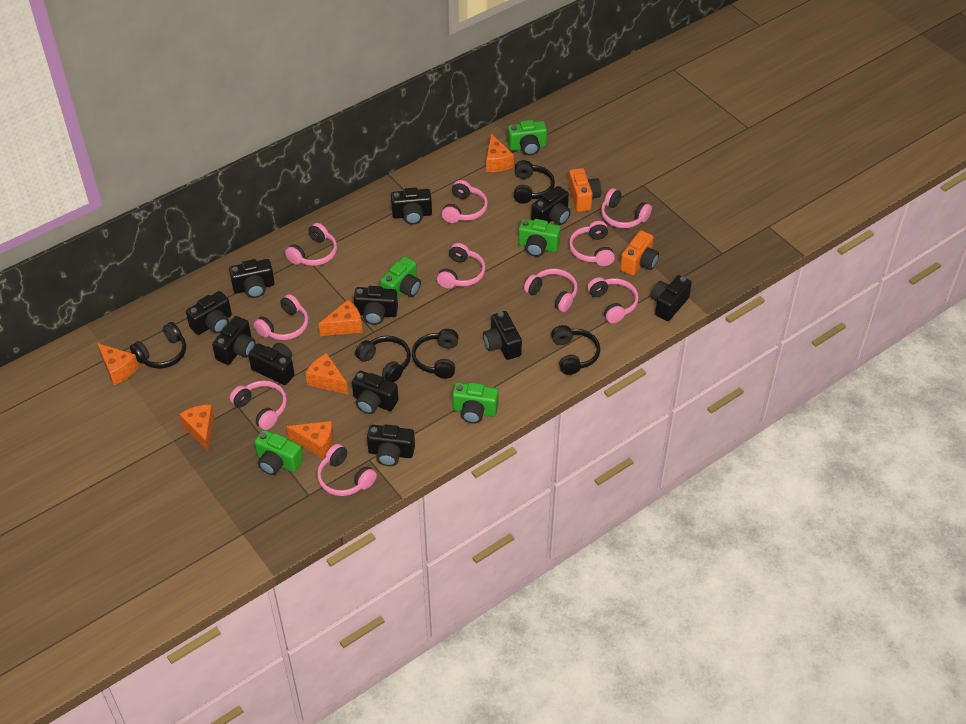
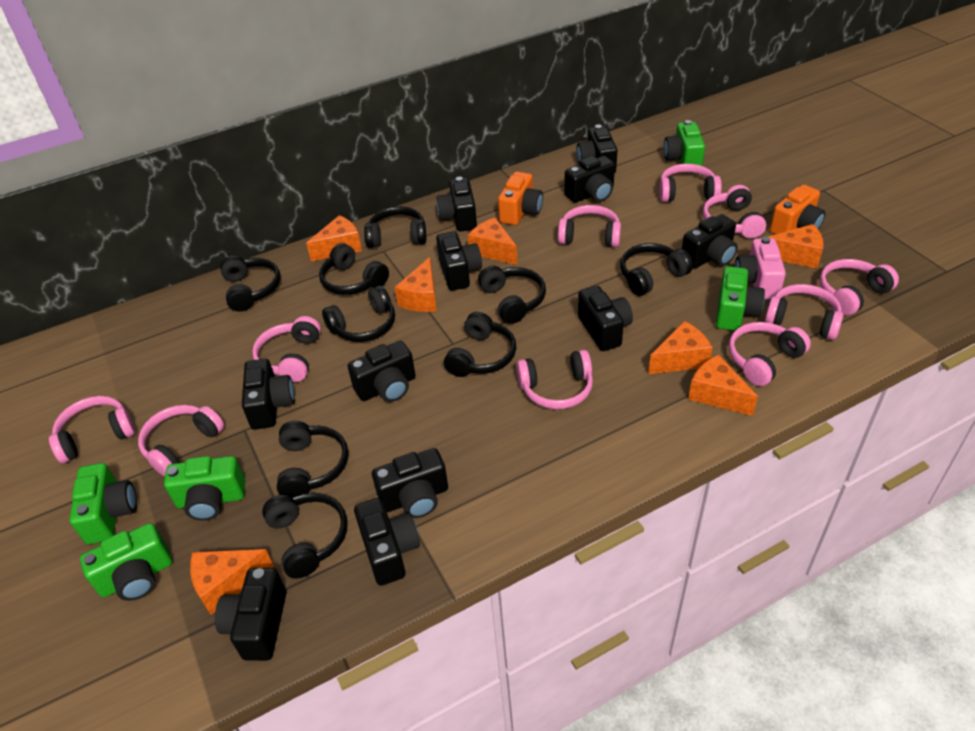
black headphones: [130,322,186,369] [355,336,411,383] [412,329,458,379] [514,160,555,204] [551,325,600,375] = 5 -> [220,255,280,312] [262,493,348,579] [277,421,349,497] [319,243,389,295] [322,285,395,342] [364,206,427,248] [444,312,516,377] [478,266,546,324] [620,243,693,296] = 9
orange cheese: [97,343,139,385] [179,404,214,452] [286,421,333,459] [305,353,348,394] [319,300,362,336] [486,134,514,172] = 6 -> [190,549,274,615] [306,215,362,262] [395,257,437,312] [468,217,518,265] [648,321,713,374] [688,355,758,416] [768,224,824,269] = 7
pink camera: none = 0 -> [734,237,786,299] = 1

